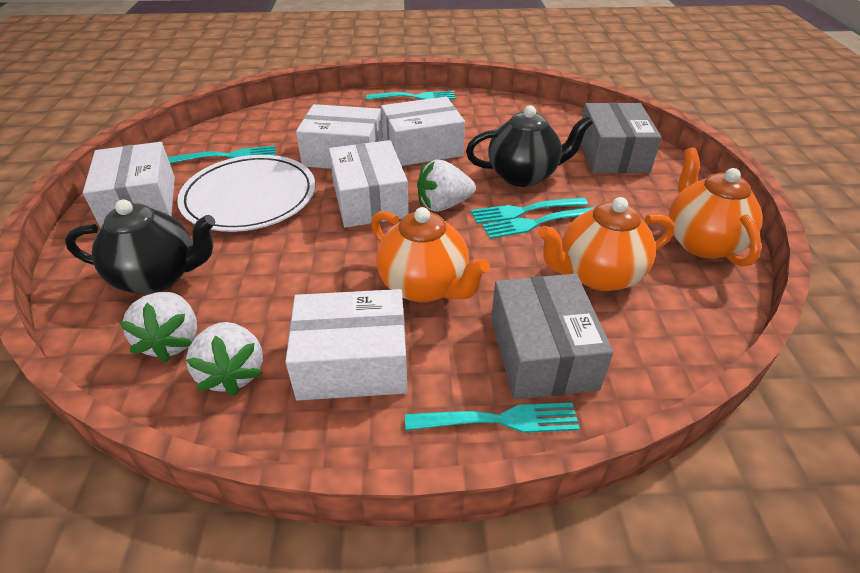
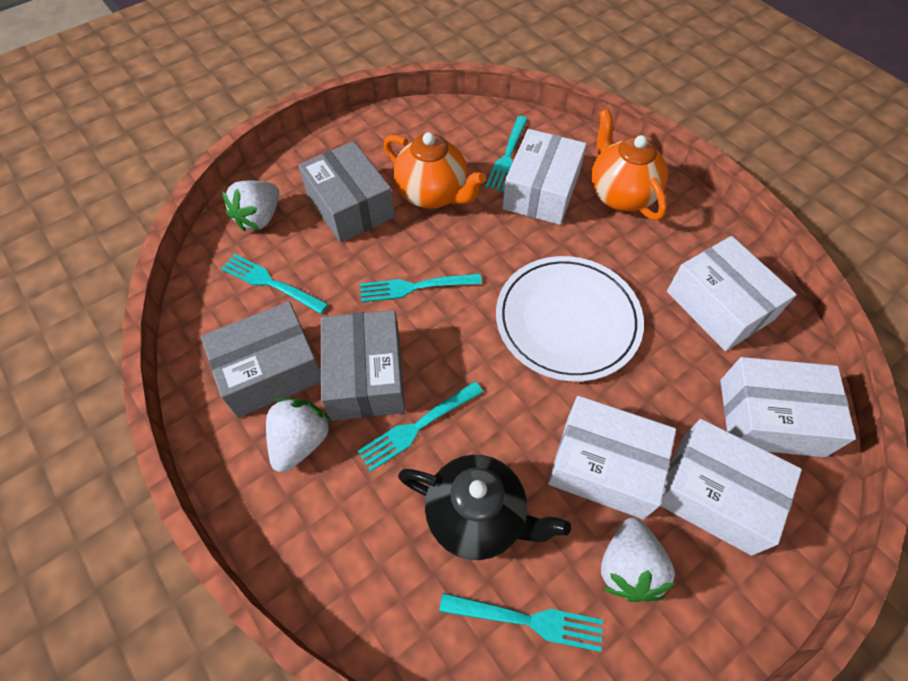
black teapot: [65,199,215,294] [466,105,593,187] = 2 -> [398,455,571,560] = 1
grey box: [491,274,613,400] [581,103,662,173] = 2 -> [201,301,321,418] [298,141,395,243] [321,310,405,421] = 3
orange teapot: [371,207,490,302] [538,197,675,291] [668,147,763,266] = 3 -> [383,132,486,209] [591,109,668,220] = 2

